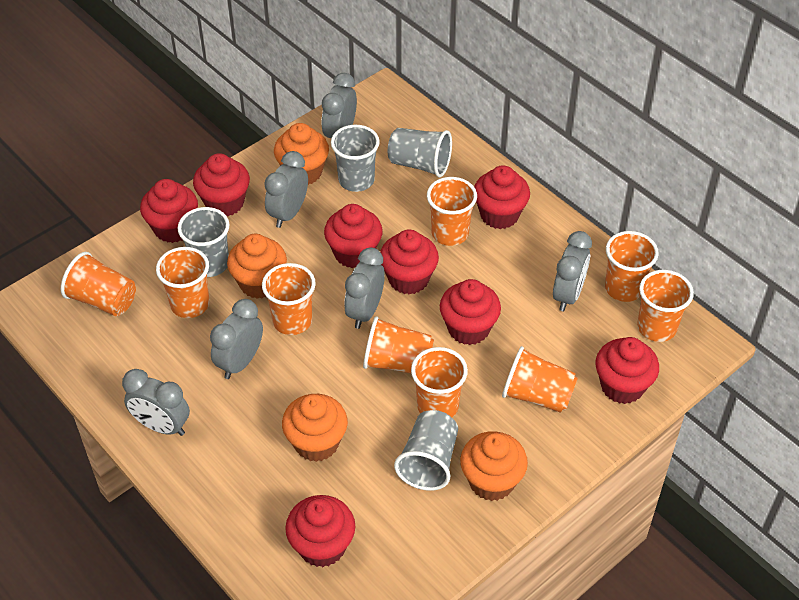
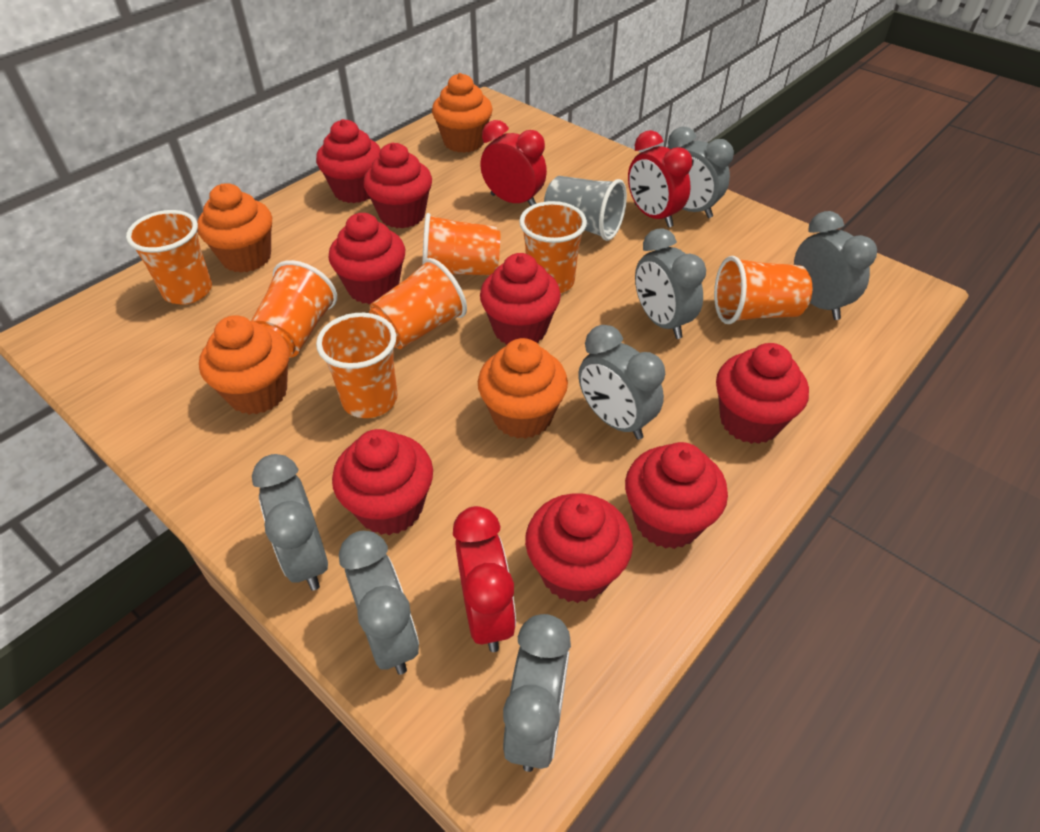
grey clock: [122,369,190,436] [210,299,263,379] [264,151,308,228] [322,73,357,138] [344,247,385,329] [553,231,592,311] = 6 -> [252,454,328,591] [339,531,419,675] [503,614,571,772] [578,325,665,440] [635,228,706,339] [668,127,734,218] [794,211,877,320] = 7
grey cup: [178,207,230,277] [331,125,380,192] [388,128,452,177] [394,410,458,491] = 4 -> [544,176,627,241] = 1
orange cup: [61,252,136,316] [156,247,209,318] [262,263,316,335] [363,316,434,373] [411,347,468,417] [427,177,477,246] [502,346,578,413] [605,231,659,302] [637,270,694,342] = 9 -> [126,210,212,304] [251,260,337,358] [316,313,397,418] [369,258,467,349] [422,213,500,275] [519,201,587,293] [714,256,812,324] = 7
red clock: none = 0 -> [453,506,516,652] [480,120,547,206] [628,130,692,228] = 3

